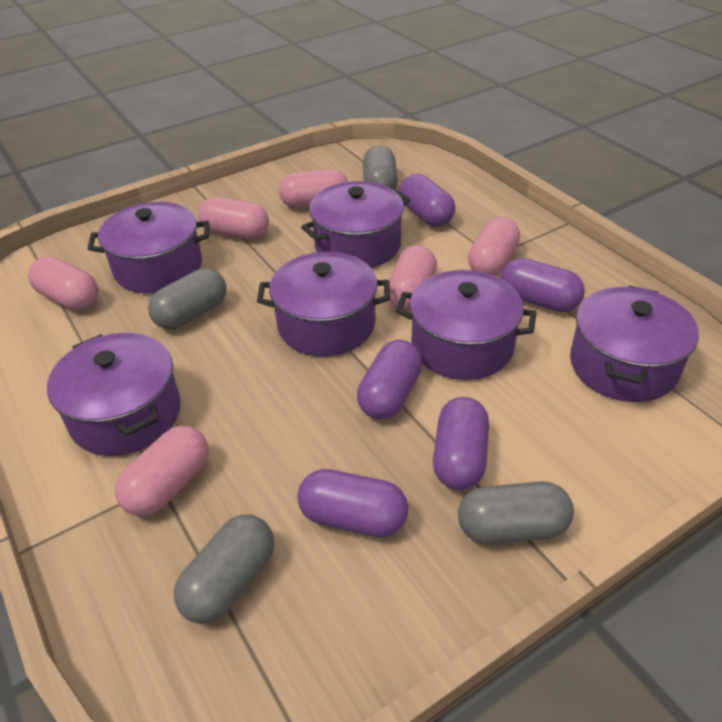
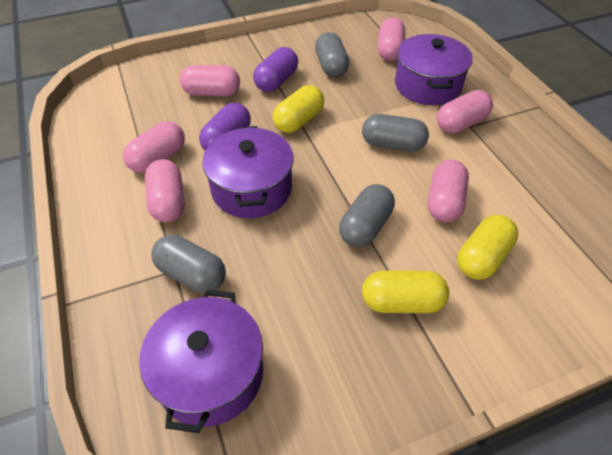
purple capsule: [297,469,408,537] [357,340,423,419] [400,174,455,227] [433,397,489,490] [501,258,585,312] = 5 -> [199,103,251,150] [253,47,298,92] = 2
purple pot: [47,333,181,456] [88,202,209,293] [257,252,390,357] [301,181,410,268] [396,270,537,380] [570,286,699,402] = 6 -> [139,289,263,433] [202,126,294,218] [395,34,473,105] = 3
yellow capsule: none = 0 -> [273,85,324,133] [362,270,449,313] [457,215,518,280] = 3

